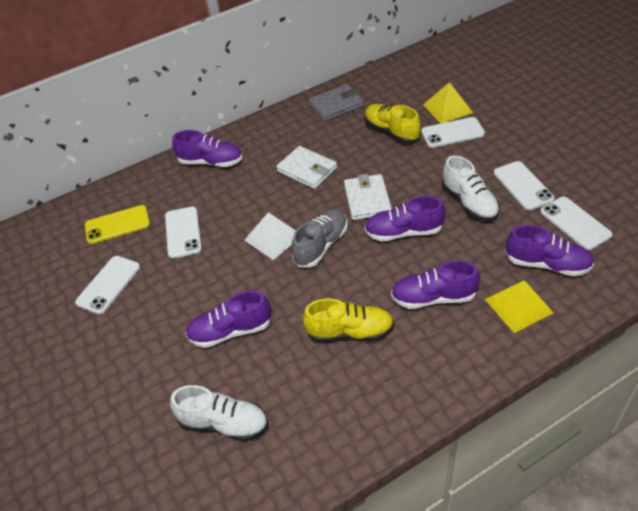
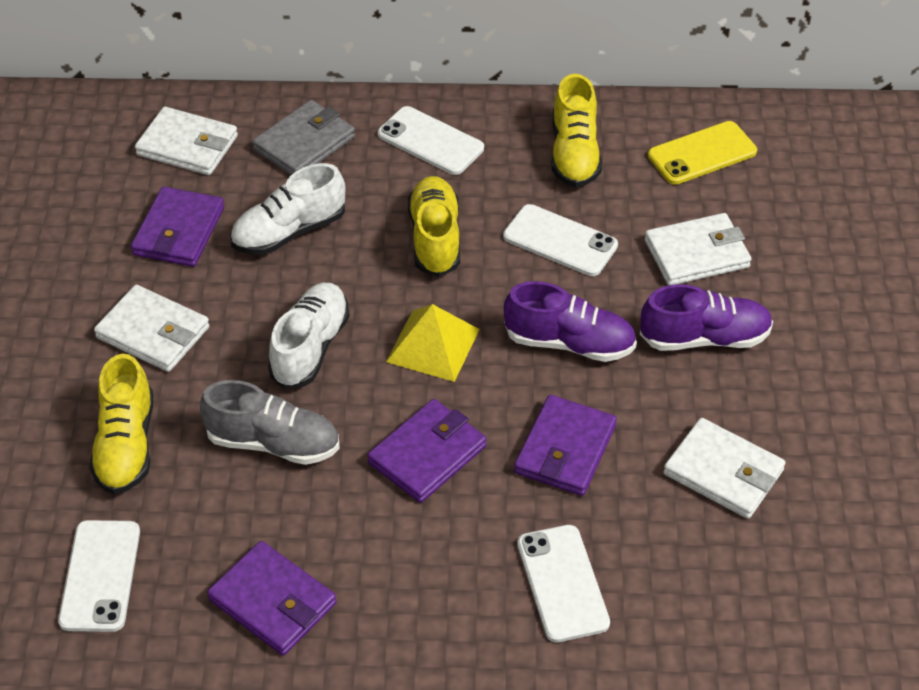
purple shoe: [172,130,243,167] [186,291,272,348] [364,196,445,241] [391,261,480,309] [505,225,594,276] = 5 -> [504,281,637,362] [640,284,773,351] = 2
purple wallet: none = 0 -> [131,187,224,267] [207,541,337,655] [368,399,487,503] [514,395,617,496] = 4
white phone: [75,256,140,314] [165,207,202,259] [421,117,485,148] [494,161,555,210] [540,197,612,250] = 5 -> [58,520,140,632] [378,106,484,175] [503,204,618,276] [517,525,610,642] = 4
white pyramid: [245,212,296,260] = 1 -> none = 0
white wallet: [276,146,337,189] [344,174,392,220] = 2 -> [94,285,210,372] [135,107,238,175] [645,213,751,285] [663,418,786,519] = 4
yellow pyramid: [423,82,473,124] [485,280,554,333] = 2 -> [386,304,480,382] = 1
yellow shoe: [303,299,394,342] [365,104,421,143] = 2 -> [90,354,153,495] [408,176,460,277] [552,74,602,188] = 3

